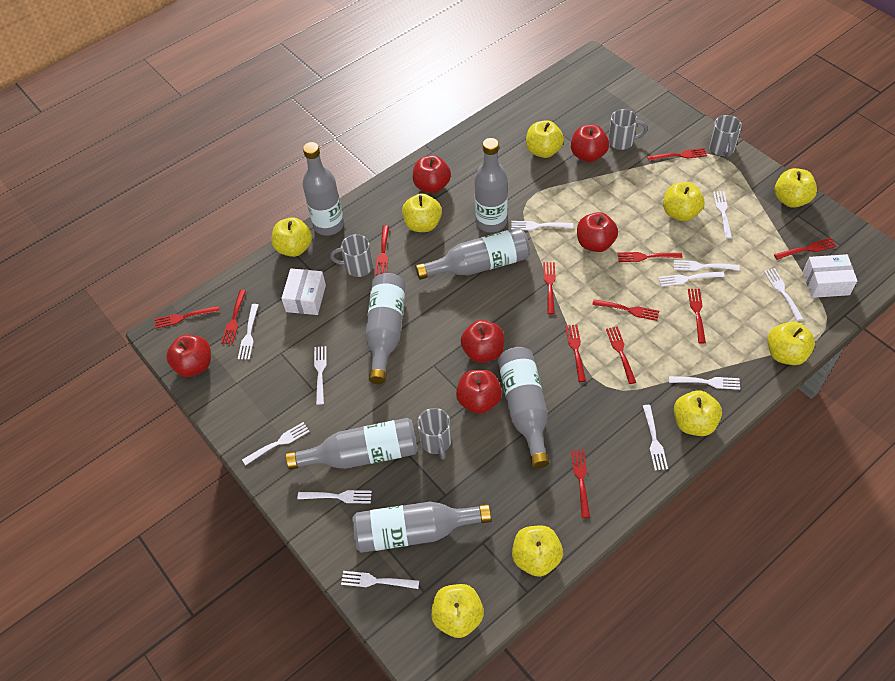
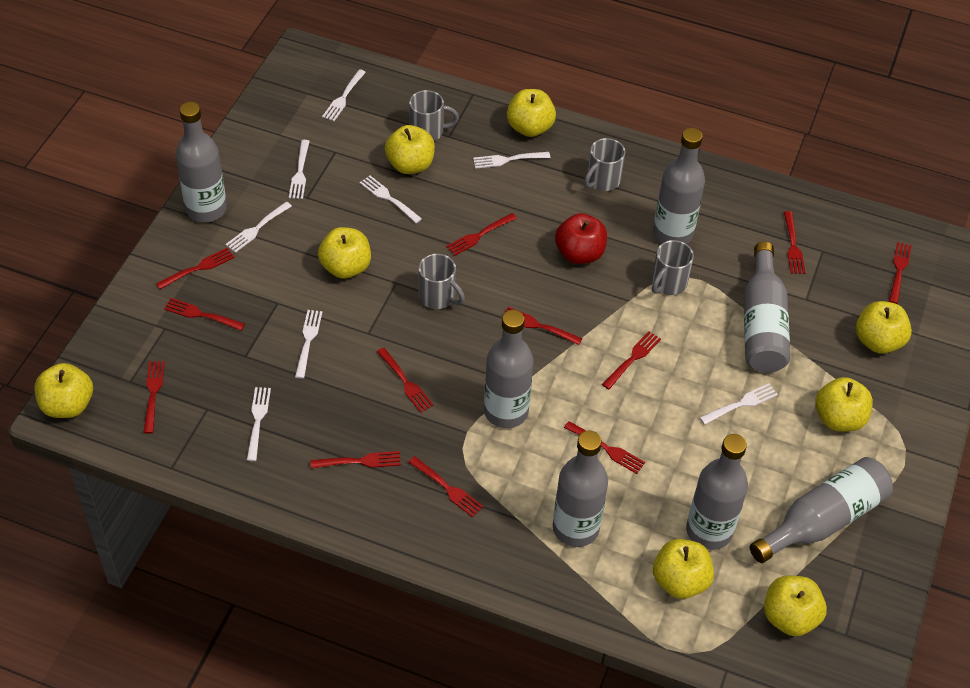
red apple: [166,335,211,377] [413,155,451,193] [456,370,502,414] [461,320,504,363] [571,125,609,162] [577,212,618,252] = 6 -> [555,213,607,264] = 1
white box: [281,269,326,315] [803,254,857,298] = 2 -> none = 0
white fork: [238,304,258,360] [242,422,310,466] [297,490,372,504] [314,346,327,405] [341,571,419,589] [511,221,573,230] [643,405,668,470] [658,271,725,287] [669,376,740,390] [674,260,740,271] [713,191,732,239] [764,268,803,321] = 12 -> [226,201,292,253] [247,387,271,461] [289,140,310,199] [295,310,322,379] [322,69,366,121] [360,176,422,223] [473,152,550,169] [700,384,778,425] = 8
yellow apple: [271,217,312,257] [402,193,442,232] [431,584,484,638] [512,525,563,577] [526,120,564,158] [663,182,704,221] [674,391,722,436] [767,322,815,365] [775,168,817,208] = 9 -> [34,363,93,418] [318,227,371,279] [385,125,435,174] [507,89,556,137] [653,539,714,599] [764,576,827,636] [815,377,873,432] [856,301,912,354] = 8

